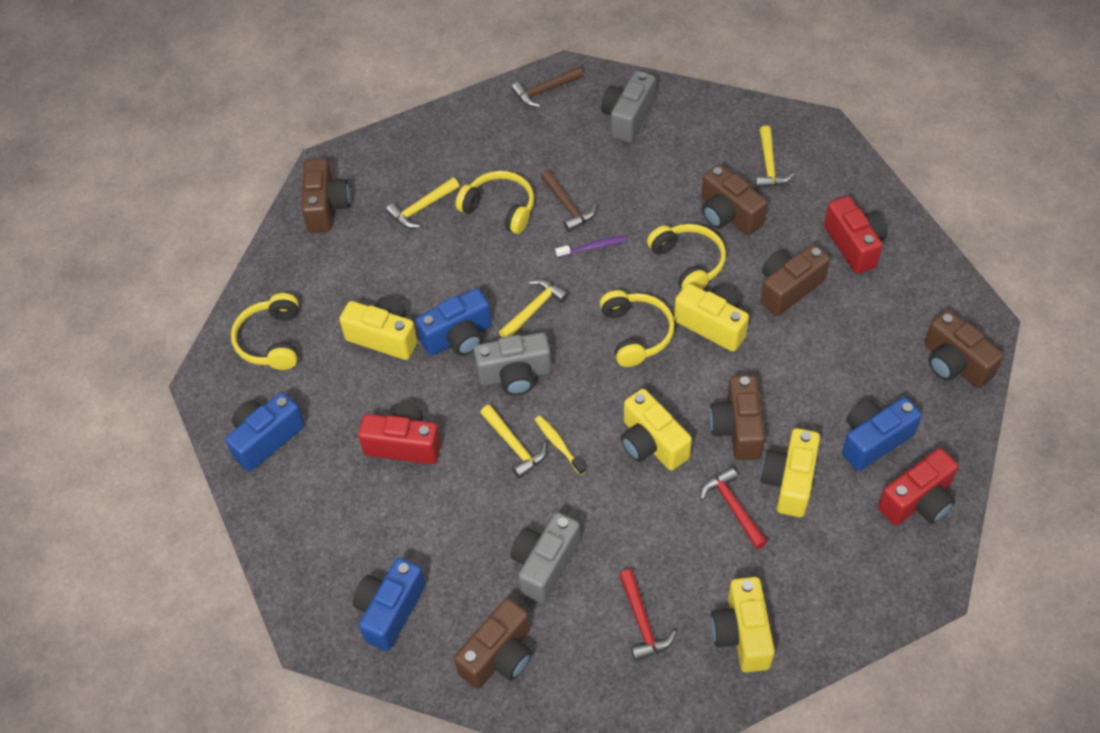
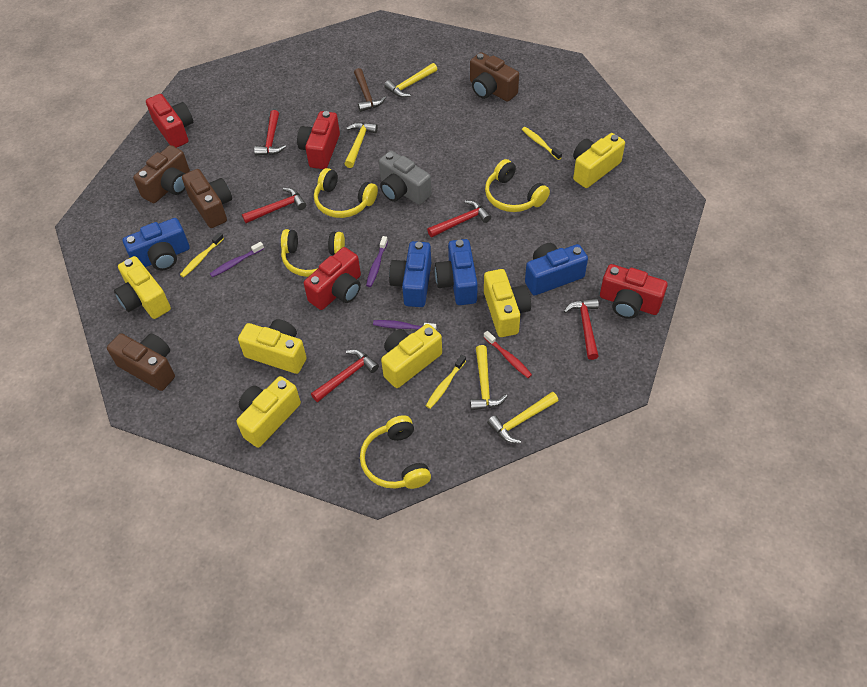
brown camera: [302,158,350,233] [454,598,532,689] [701,164,767,235] [709,375,765,460] [761,244,830,316] [924,310,1004,388] = 6 -> [107,333,175,391] [133,145,190,203] [182,169,232,228] [470,52,519,102] = 4
brown hammer: [511,66,583,107] [541,170,597,232] = 2 -> [354,68,386,112] = 1
grey camera: [474,332,551,395] [511,512,580,603] [601,71,656,143] = 3 -> [379,151,431,205] = 1
purple toothbrush: [555,235,626,258] = 1 -> [210,242,264,277] [366,236,388,287] [373,320,436,330] = 3
red camera: [358,403,441,464] [824,196,888,274] [878,448,958,525] = 3 -> [146,94,193,148] [297,111,340,169] [304,247,361,310] [600,264,668,319] = 4
red hammer: [619,569,676,661] [700,467,768,549] = 2 -> [242,188,306,223] [254,110,286,156] [311,350,379,402] [427,200,491,237] [564,298,599,360] = 5
red toothbrush: none = 0 -> [484,331,532,378] = 1
yellow camera: [339,297,418,360] [621,389,692,471] [674,283,749,352] [711,577,775,673] [761,428,820,517] = 5 -> [114,256,171,319] [236,376,301,448] [238,319,307,374] [381,324,442,388] [484,269,531,337] [573,133,625,188] = 6
yellow toothbrush: [535,416,586,475] = 1 -> [180,232,224,277] [426,355,466,409] [522,127,562,160] = 3

